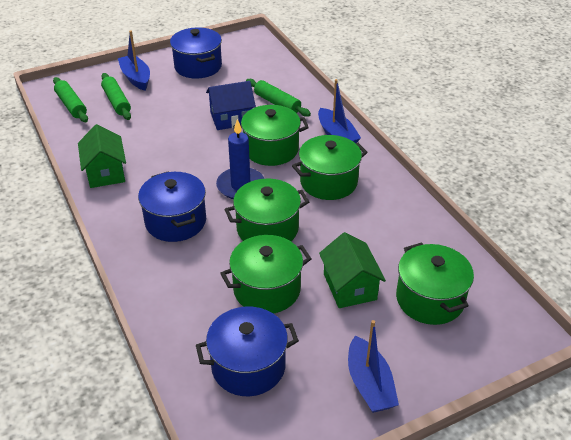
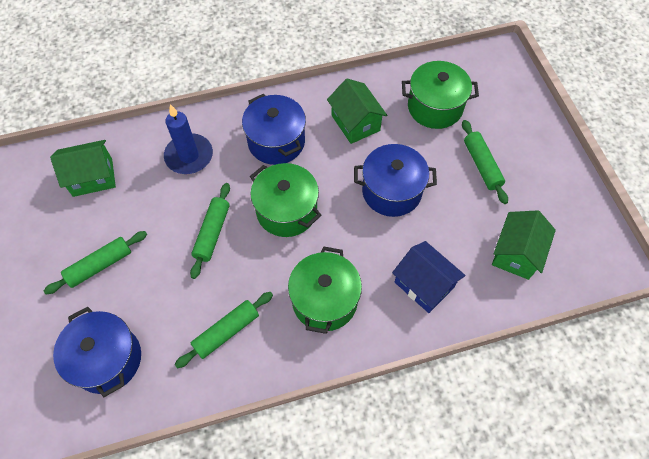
blue boat: [118,31,150,91] [318,79,361,143] [348,320,399,413] = 3 -> none = 0
green house: [78,124,126,188] [319,232,386,308] = 2 -> [50,140,116,197] [327,78,387,144] [492,210,556,280] = 3
green pot: [220,235,312,313] [224,179,309,241] [233,105,309,166] [292,135,368,200] [396,242,474,325] = 5 -> [250,163,322,237] [288,246,362,334] [402,61,479,129] = 3
green rolling pin: [53,77,88,122] [101,73,131,120] [246,79,311,117] = 3 -> [44,231,147,294] [175,292,273,368] [190,183,230,279] [462,120,508,204] = 4

